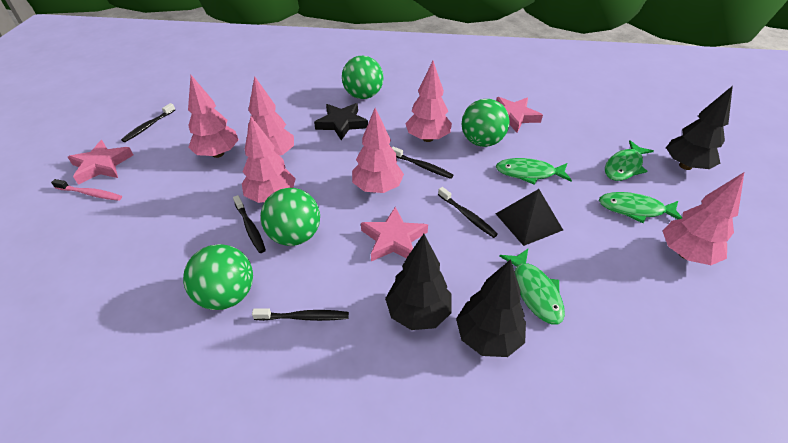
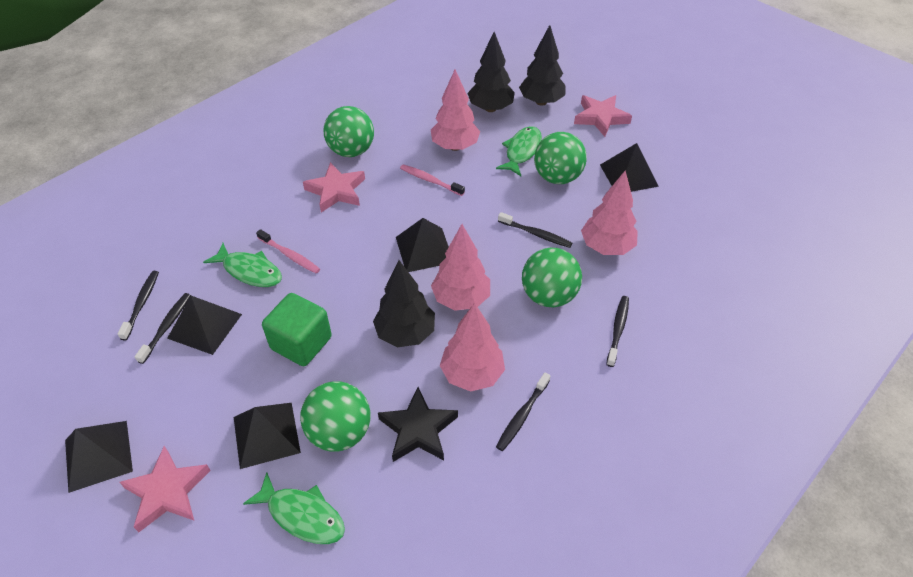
black pyramid: [496,189,563,246] = 1 -> [65,421,133,493] [167,296,242,355] [234,403,301,469] [396,218,449,272] [600,143,659,192] = 5
green cube: none = 0 -> [262,293,332,366] = 1
green fish: [496,158,572,185] [499,249,565,325] [599,192,682,223] [605,140,654,181] = 4 -> [203,243,282,287] [243,472,345,544] [496,126,542,176] = 3
pink toothbrush: [51,179,122,201] = 1 -> [256,229,320,274] [400,164,465,196] = 2
pink tree: [188,75,239,158] [242,116,296,203] [248,76,294,156] [352,108,404,193] [405,61,452,142] [663,172,744,265] = 6 -> [431,70,480,151] [431,224,490,311] [440,303,505,392] [581,171,638,255] = 4

